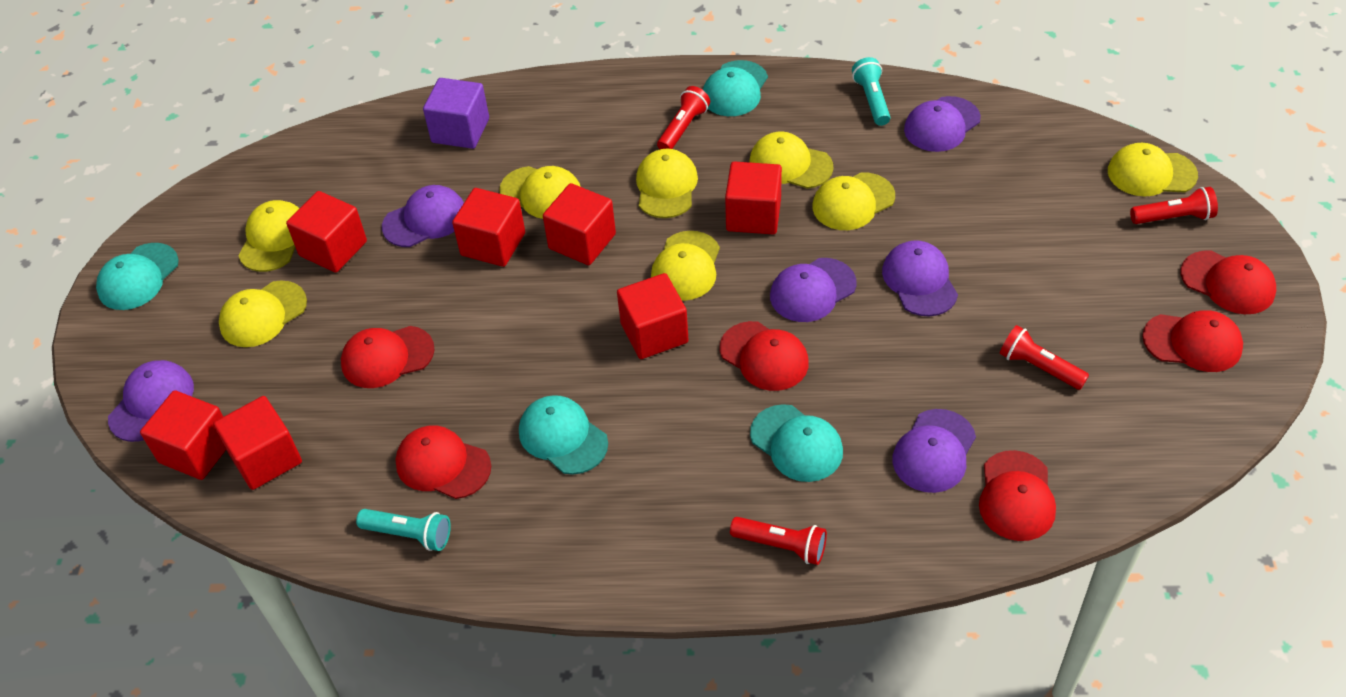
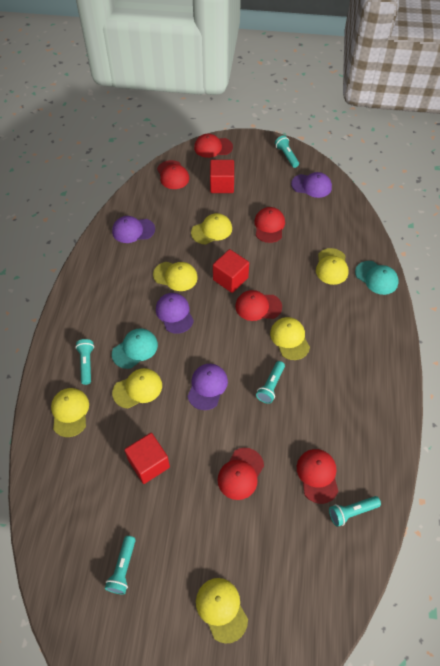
purple cap: [108,360,194,442] [382,185,464,247] [770,258,856,322] [882,240,958,316] [892,409,976,493] [904,96,981,152] = 6 -> [112,216,155,243] [156,293,194,334] [187,364,228,410] [291,172,332,198] = 4
purple cube: [423,78,489,149] = 1 -> none = 0
red cube: [140,390,226,480] [213,396,302,490] [286,191,367,273] [452,188,525,267] [543,183,616,265] [617,273,689,359] [725,162,782,235] = 7 -> [125,433,170,484] [210,160,234,193] [213,249,249,293] = 3
red flashlight: [657,86,710,149] [730,517,827,565] [1000,325,1089,390] [1130,187,1218,224] = 4 -> none = 0
turquoise cap: [96,243,179,310] [519,395,608,475] [703,60,768,116] [750,404,843,482] = 4 -> [112,328,158,369] [355,261,399,295] = 2
turquoise flashlight: [356,509,451,551] [852,57,890,126] = 2 -> [75,339,94,385] [105,536,136,594] [256,361,285,404] [275,135,299,168] [329,496,381,527] = 5
yellow cap: [219,281,307,347] [238,200,300,272] [499,166,581,219] [636,149,698,218] [651,231,720,301] [750,132,833,189] [812,173,895,230] [1108,143,1198,197] = 8 -> [51,388,89,437] [112,368,162,409] [153,262,198,291] [191,213,232,244] [196,578,248,644] [270,317,310,360] [316,248,349,285] = 7

